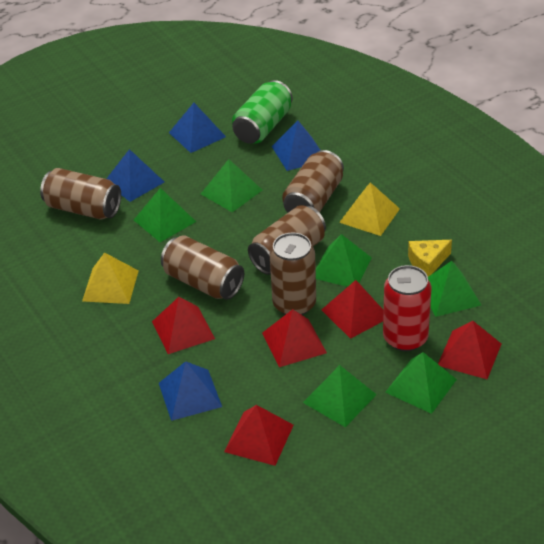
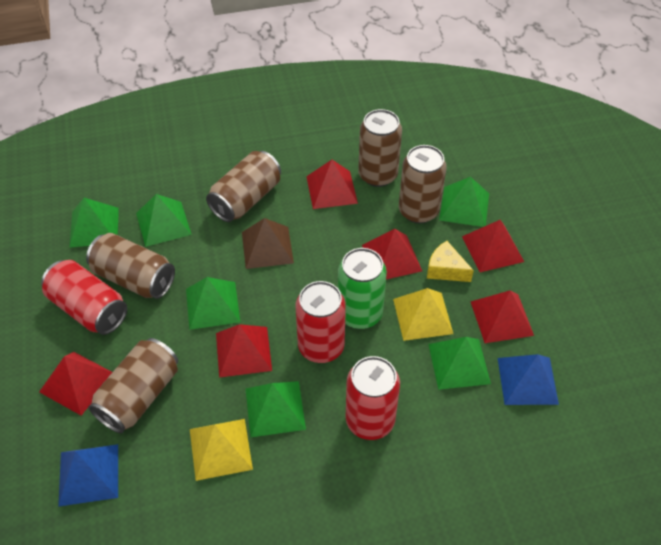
blue pyramid: [106,149,164,202] [159,361,222,421] [169,103,226,153] [272,121,320,171] = 4 -> [58,444,118,507] [498,354,559,405] = 2
brown pyramid: none = 0 -> [242,218,294,269] = 1
red can: [383,265,431,351] = 1 -> [41,260,127,335] [296,281,346,363] [345,356,400,440] = 3
red pyramid: [152,297,215,354] [224,405,294,466] [262,309,327,367] [321,280,383,339] [438,321,501,379] = 5 -> [39,352,112,415] [216,324,272,378] [306,160,358,209] [362,229,422,279] [462,220,524,272] [471,290,534,343] = 6

